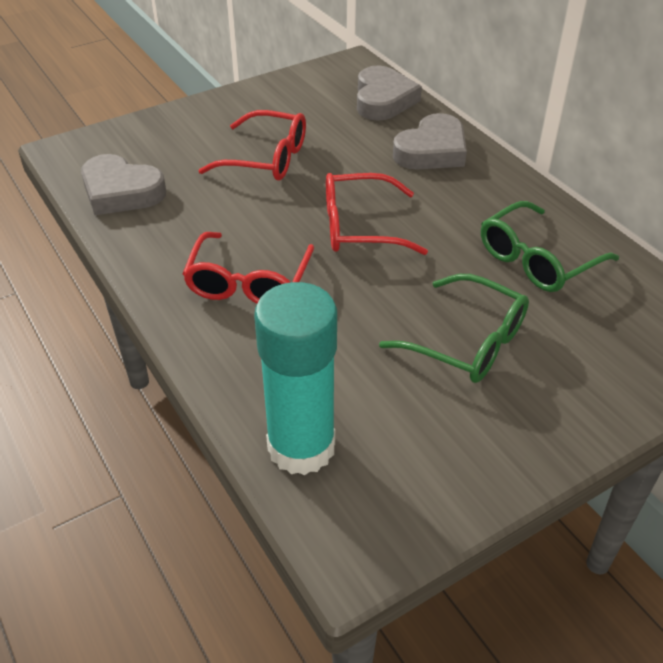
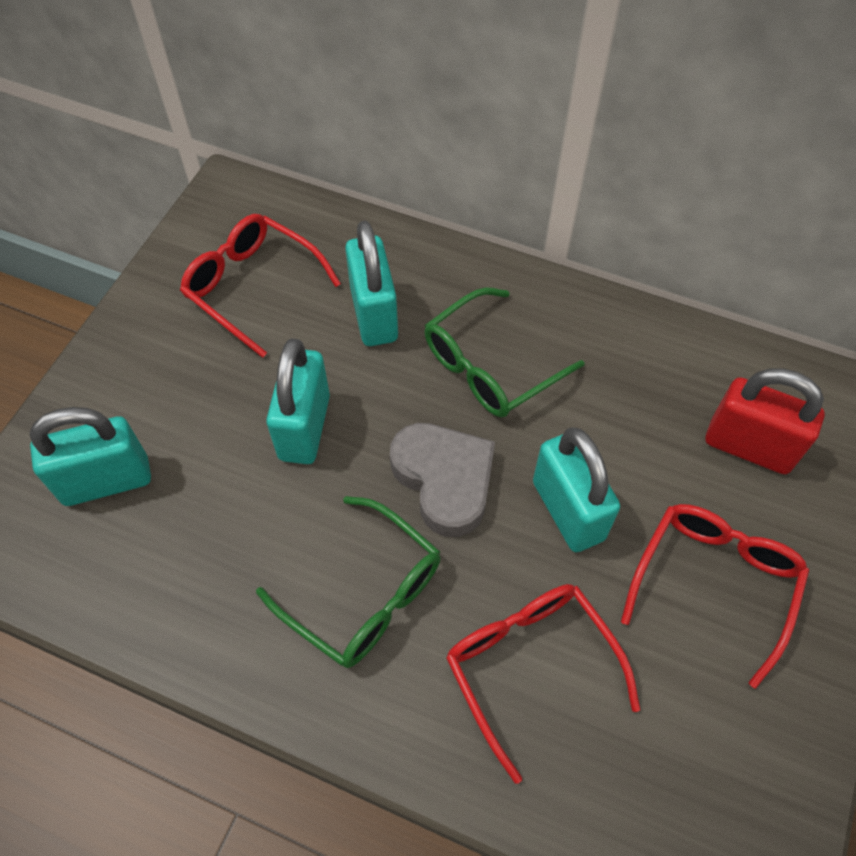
grey heart: [81,154,166,215] [357,65,422,121] [393,113,467,170] = 3 -> [390,423,495,537] = 1
red padlock: none = 0 -> [706,368,825,474] = 1
turquoise glue stick: [254,282,337,475] = 1 -> none = 0
turquoise padlock: none = 0 -> [30,407,151,506] [266,338,330,464] [345,221,398,346] [533,427,620,552] = 4

